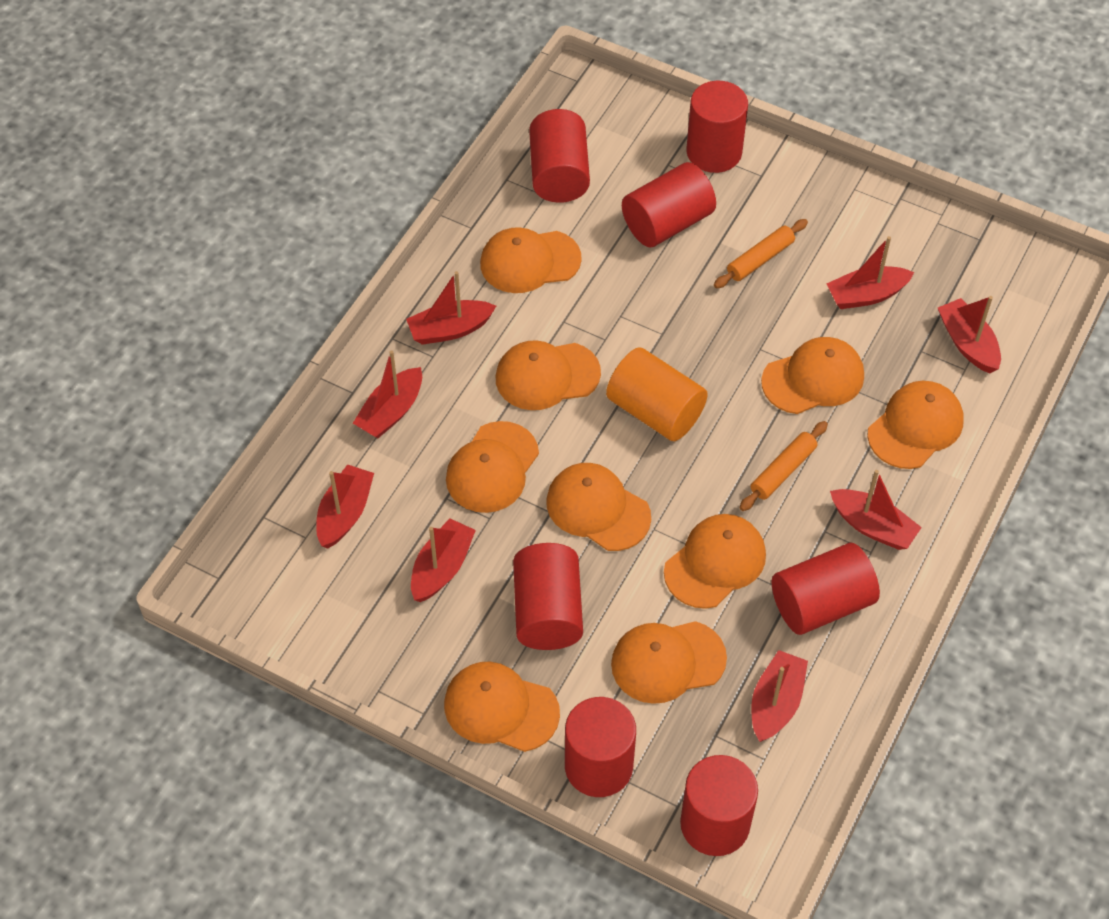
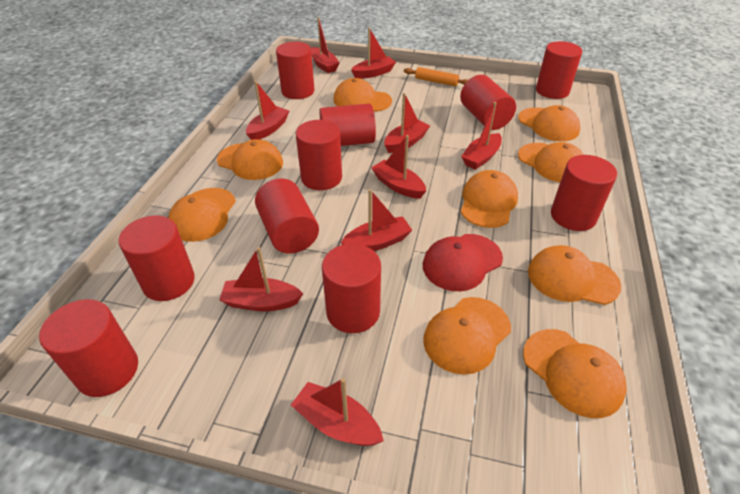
orange cylinder: [606,347,708,441] = 1 -> none = 0
orange rolling pin: [714,219,808,288] [740,421,828,511] = 2 -> [404,67,468,86] = 1
red boat: [316,464,374,549] [353,350,422,438] [406,271,496,345] [411,519,476,602] [751,650,808,742] [826,236,914,309] [830,470,922,550] [938,296,1001,373] = 8 -> [219,247,303,311] [246,81,289,140] [291,378,384,446] [311,17,340,73] [341,189,412,251] [351,27,396,79] [371,135,426,199] [384,93,430,153] [461,102,502,170] = 9
red cap: none = 0 -> [423,234,503,291] = 1
red cylinder: [513,543,583,650] [529,109,590,203] [565,697,636,797] [622,162,716,247] [680,755,758,856] [687,81,748,173] [772,543,880,635] = 7 -> [39,299,138,397] [118,216,195,301] [255,178,319,254] [276,42,314,99] [296,120,342,190] [319,104,376,146] [322,243,381,333] [460,75,516,130] [536,41,582,99] [551,155,617,231] = 10

